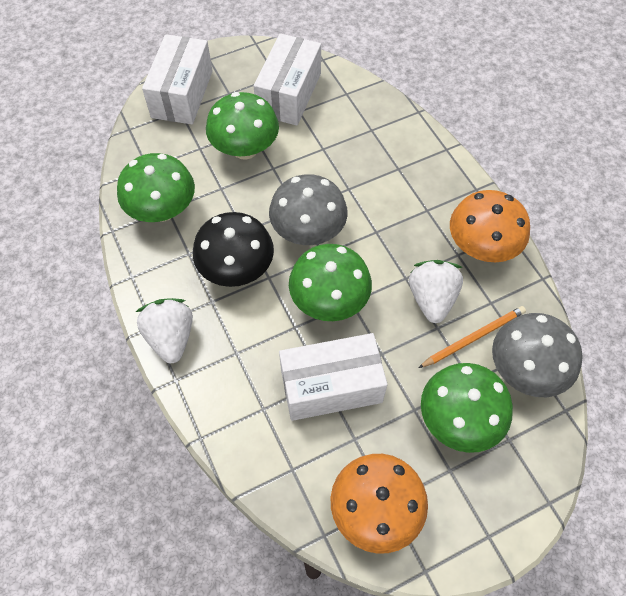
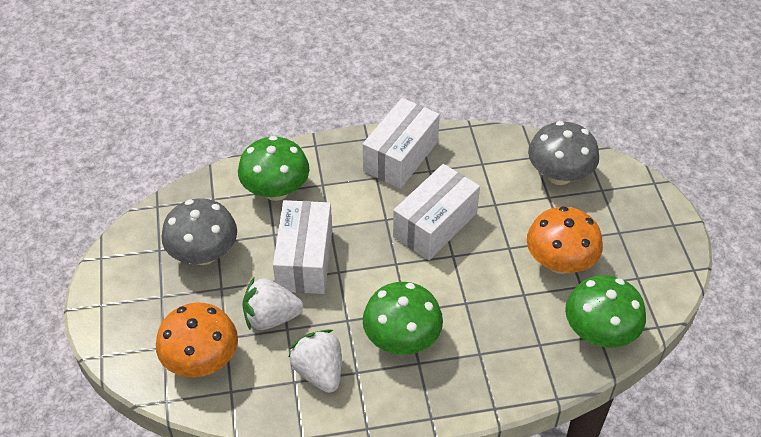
black mushroom: [193,212,274,287] = 1 -> none = 0
green mushroom: [117,153,195,222] [206,92,279,160] [289,244,372,321] [421,363,513,453] = 4 -> [238,136,310,201] [363,282,443,355] [565,275,646,348] = 3
orange pencil: [418,306,526,368] = 1 -> none = 0

